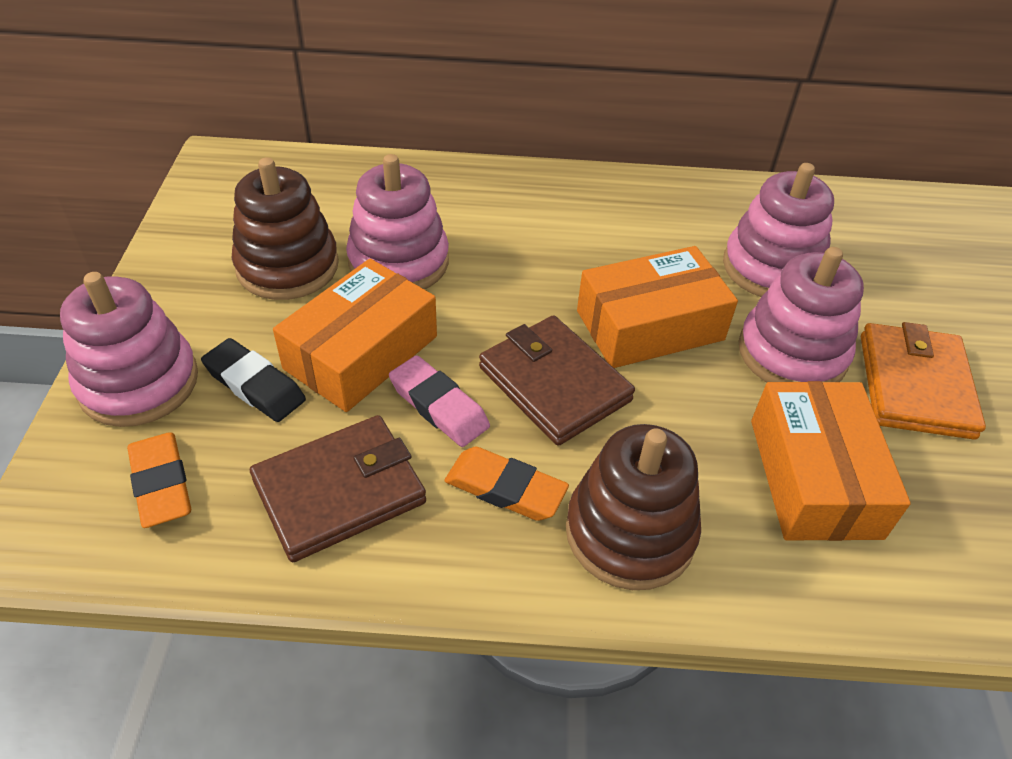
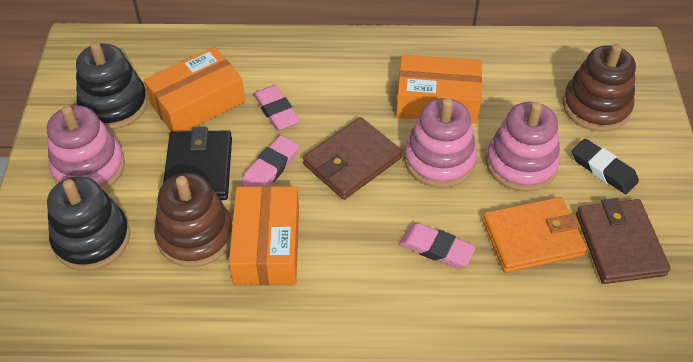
black stacking toy: none = 0 -> [47,176,130,271] [76,42,148,130] = 2
black wallet: none = 0 -> [163,127,232,200] = 1
orange eraser: [127,432,191,528] [444,447,569,521] = 2 -> none = 0
pink eraser: [389,355,490,447] = 1 -> [241,135,299,187] [253,85,300,131] [399,223,476,268] = 3
pink stacking toy: [60,272,198,427] [346,154,449,289] [723,163,834,297] [739,247,864,382] = 4 -> [47,105,125,190] [404,98,477,188] [486,102,560,192] = 3

